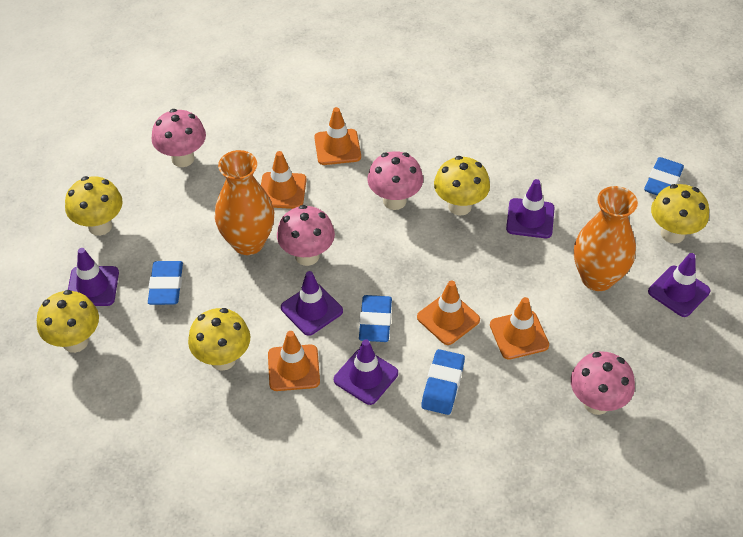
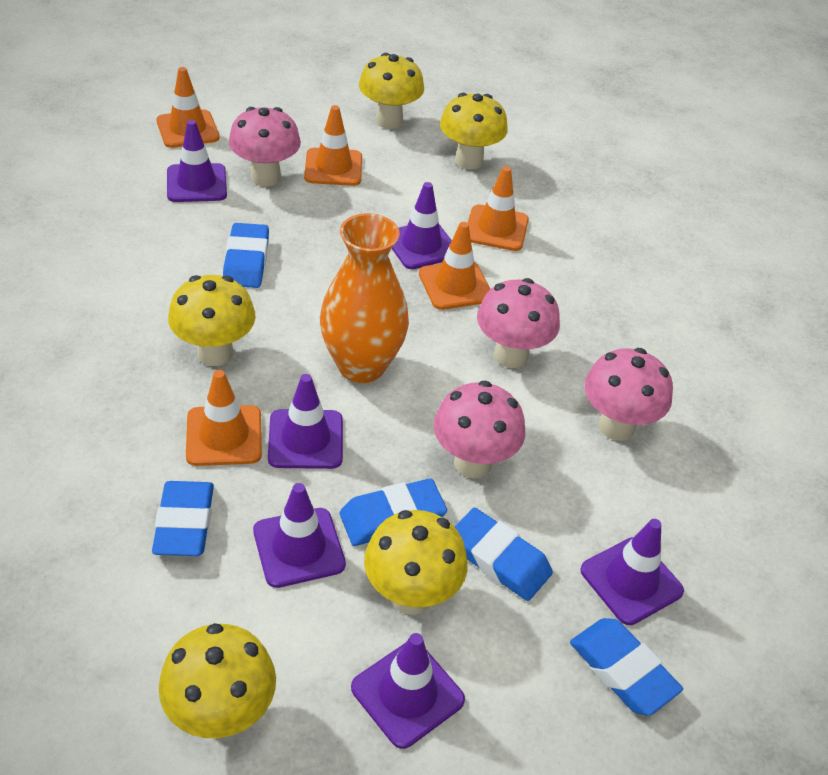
blue eraser: [148,261,183,305] [359,295,392,342] [421,349,465,415] [644,157,684,195] = 4 -> [152,481,214,556] [223,223,269,288] [340,478,447,546] [455,508,553,601] [570,618,683,716] = 5
orange vase: [215,150,274,255] [574,186,638,291] = 2 -> [320,213,409,383] = 1
purple traffic cone: [68,248,119,306] [281,271,343,336] [334,339,398,405] [506,179,555,238] [648,253,710,317] = 5 -> [167,120,227,202] [253,483,346,588] [268,374,343,469] [351,633,465,749] [392,182,452,269] [581,519,684,625] = 6

